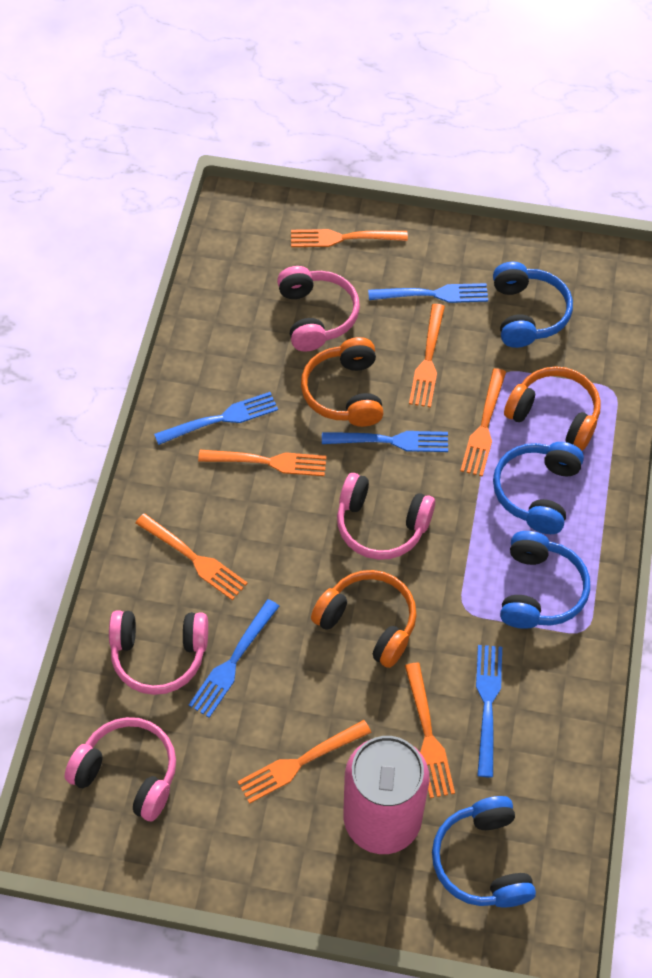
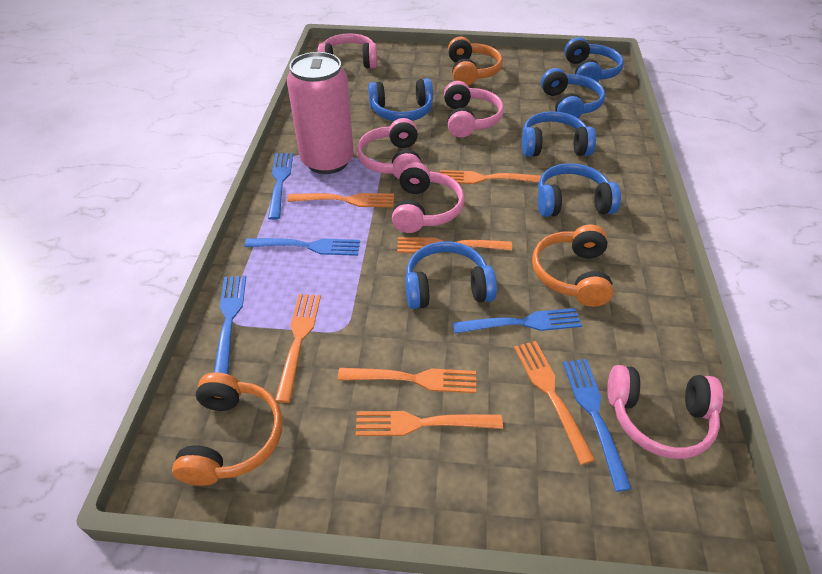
blue headphones: [432,796,536,908] [493,262,573,348] [493,442,584,534] [500,531,590,629] = 4 -> [368,78,433,121] [405,242,497,309] [522,111,596,157] [538,163,621,217] [541,68,605,118] [564,37,624,87] = 6
pink headphones: [65,717,176,821] [109,610,208,695] [277,266,360,352] [337,473,435,560] = 4 -> [318,33,377,68] [357,118,422,179] [392,162,465,233] [444,81,504,137] [607,365,723,459] = 5

